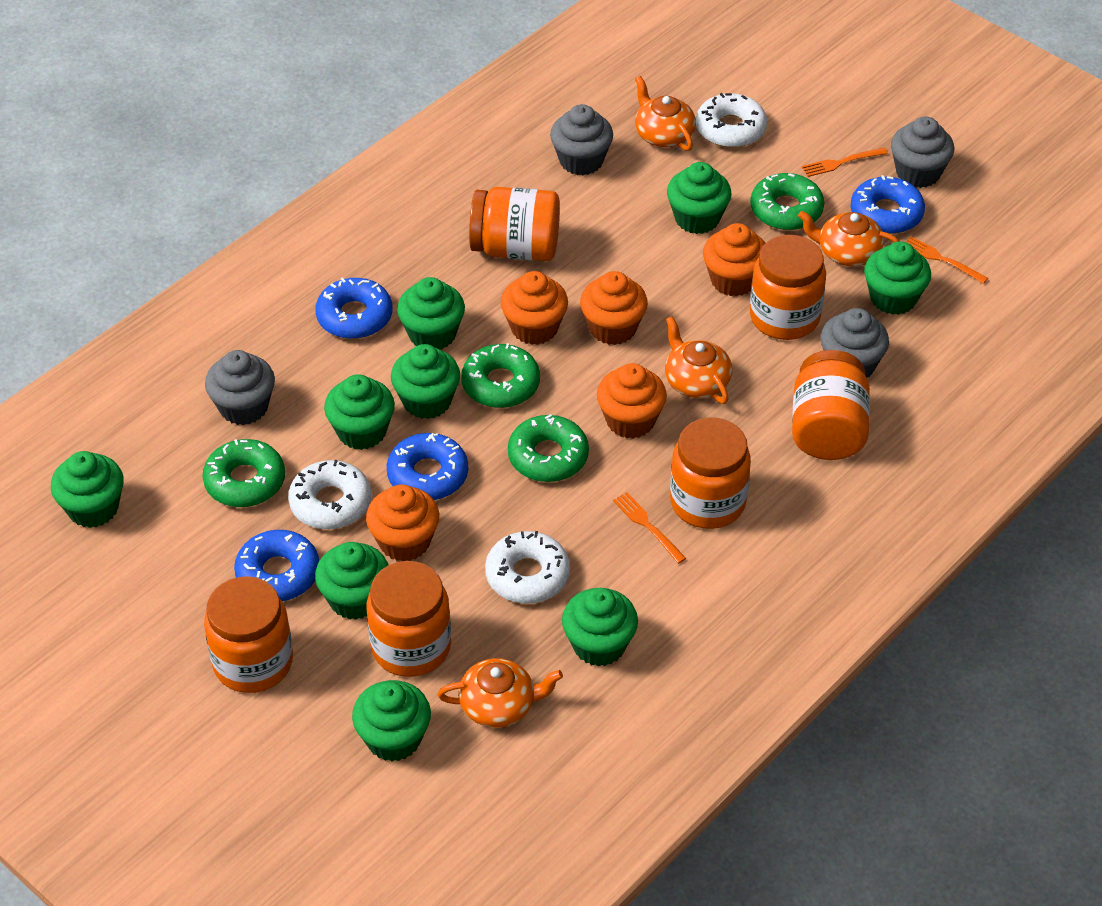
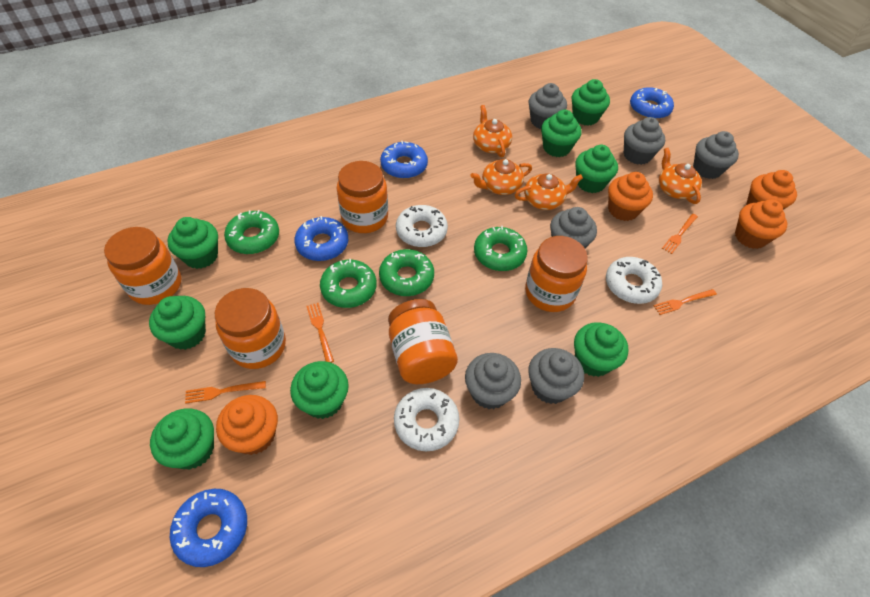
green cupcake: [51,451,124,528] [315,542,388,620] [324,374,395,450] [352,680,431,762] [391,344,460,419] [397,277,465,349] [562,588,638,667] [667,162,732,234] [864,241,931,315] = 9 -> [149,296,206,350] [150,408,214,470] [167,217,218,269] [290,361,349,419] [541,110,582,157] [572,79,610,126] [574,322,628,377] [575,145,618,193] = 8
grey cupcake: [205,350,275,425] [550,104,613,176] [820,308,889,378] [891,116,954,188] = 4 -> [465,353,521,409] [528,83,567,129] [528,348,584,404] [550,207,597,248] [624,117,665,165] [693,131,739,179] = 6
orange cupcake: [366,484,439,561] [501,271,568,345] [580,271,648,345] [597,363,667,439] [703,223,765,296] = 5 -> [216,395,278,455] [608,172,653,221] [735,199,787,249] [746,170,797,210] = 4
orange fork: [613,492,686,564] [802,148,888,177] [906,236,988,284] = 3 -> [185,381,266,404] [306,303,334,363] [654,289,717,315] [662,214,698,254] = 4
orange jar: [204,576,293,693] [367,561,451,677] [469,187,560,261] [670,418,751,529] [750,235,826,340] [792,350,870,460] = 6 -> [104,227,181,305] [215,288,286,369] [337,161,388,233] [388,299,458,384] [525,236,588,312] = 5

